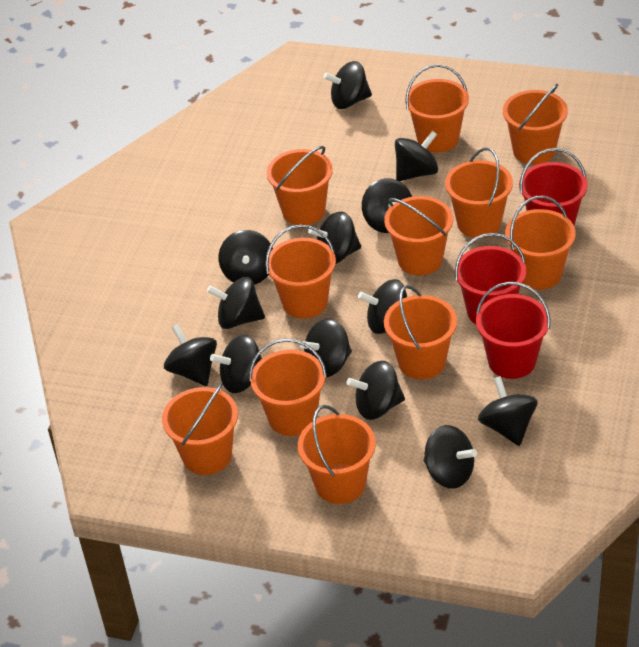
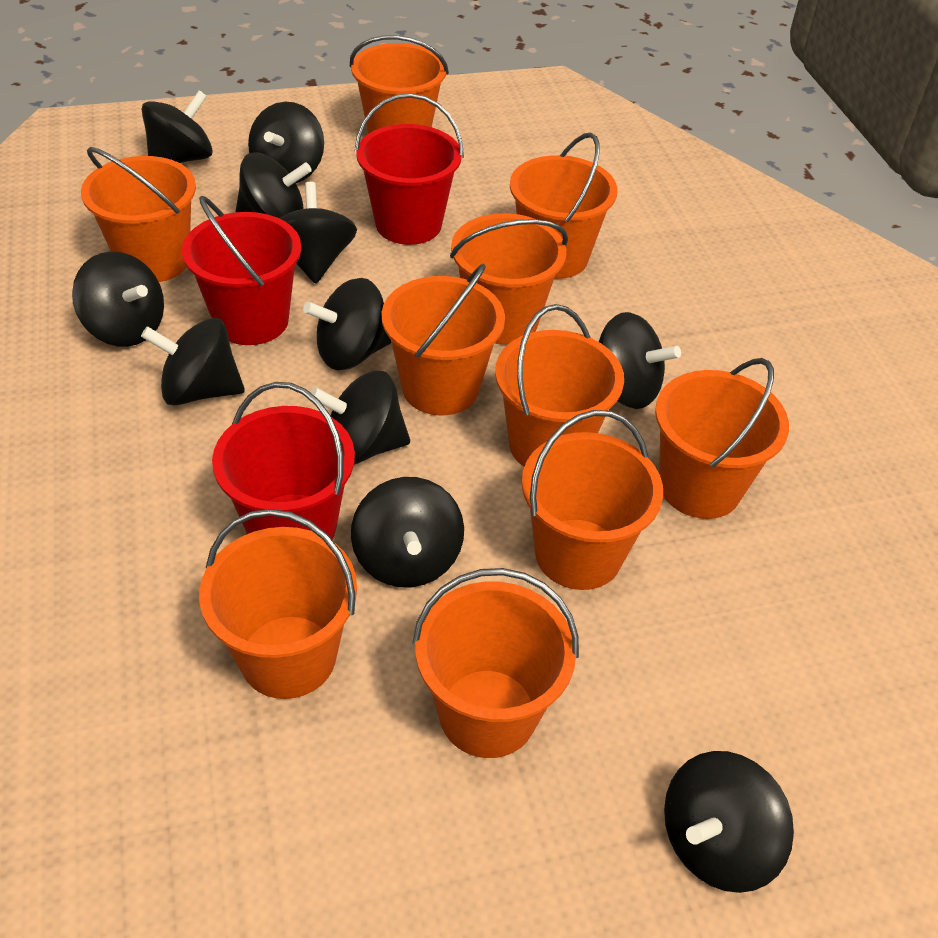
black spinning top: [164,324,217,386] [207,277,265,329] [210,335,262,393] [219,230,273,285] [300,318,352,378] [308,211,361,264] [323,61,372,109] [347,361,405,420] [358,279,407,334] [362,178,412,233] [395,131,438,181] [424,425,477,489] [478,376,538,446] = 13 -> [72,251,164,347] [141,318,245,406] [142,90,213,163] [235,152,312,218] [248,102,324,183] [279,182,357,284] [303,278,391,370] [311,370,410,465] [351,477,464,587] [599,312,681,409] [664,751,794,893] = 11
orange bucket: [162,383,238,475] [249,338,327,436] [265,224,336,318] [267,146,333,225] [298,405,376,504] [384,196,453,275] [384,285,457,379] [405,64,469,152] [445,147,513,238] [503,84,568,165] [505,196,576,290] = 11 -> [81,147,196,282] [199,509,357,699] [350,35,449,134] [382,264,505,415] [412,568,579,758] [450,213,568,345] [495,304,624,467] [510,133,617,279] [522,410,663,590] [655,358,789,519] = 10

